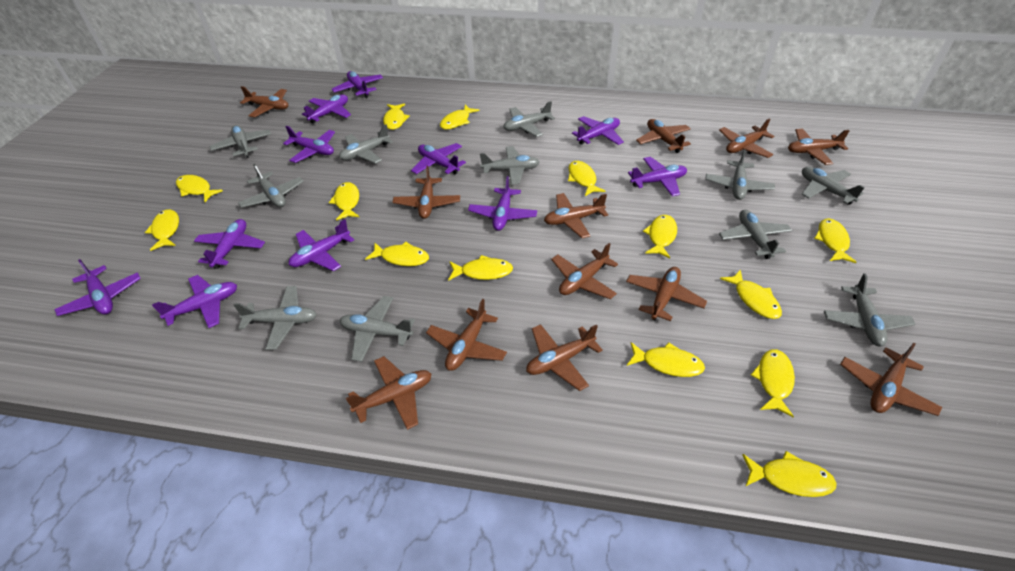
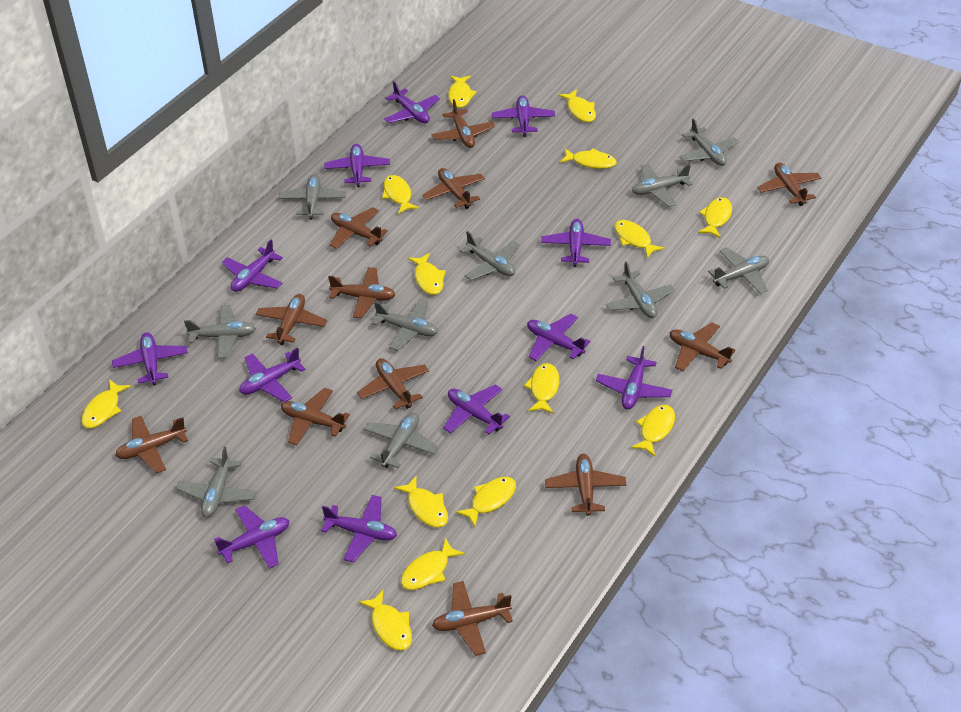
grey plane: [209,125,271,158] [234,286,317,350] [238,163,304,208] [339,124,393,164] [339,296,415,362] [480,146,540,185] [503,101,555,137] [705,149,775,200] [719,210,792,259] [802,167,865,205] [824,273,915,347] = 11 -> [176,447,257,518] [184,305,256,359] [279,174,346,220] [364,413,438,468] [372,299,438,351] [459,231,519,280] [606,262,675,318] [632,164,692,207] [679,118,739,166] [708,247,769,294] = 10
purple plane: [54,259,141,316] [152,275,237,328] [194,219,265,269] [283,126,335,163] [289,219,354,271] [302,94,351,124] [332,71,383,98] [411,143,466,174] [468,176,537,231] [572,116,624,145] [628,157,687,196] = 11 -> [112,332,188,385] [214,505,290,569] [222,240,283,292] [239,347,305,402] [321,495,397,562] [324,144,390,187] [384,81,440,123] [443,384,510,435] [492,95,555,137] [527,314,590,361] [541,219,611,267] [596,346,672,410] = 12

